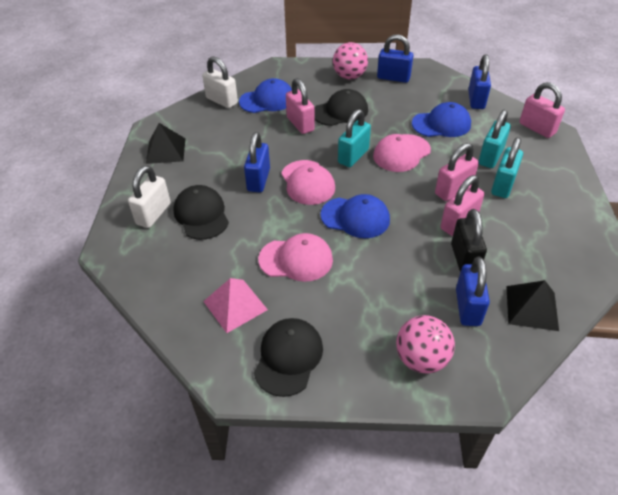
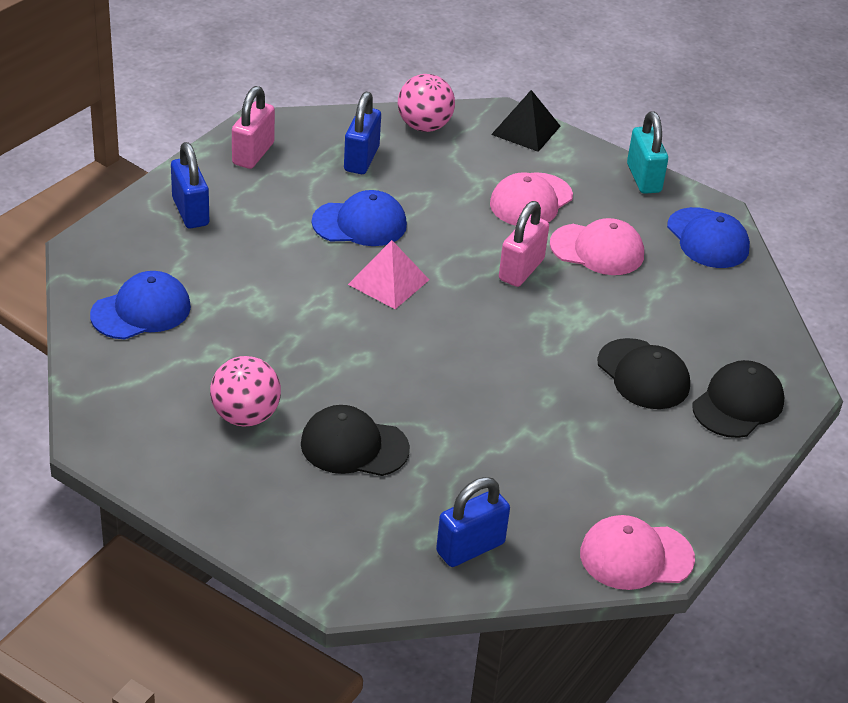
black padlock: [451,209,487,272] = 1 -> none = 0
black pyramid: [146,123,186,164] [506,280,559,331] = 2 -> [491,90,560,152] = 1
blue padlock: [244,132,270,192] [377,34,413,83] [456,257,490,326] [468,54,491,109] = 4 -> [171,142,209,228] [344,92,381,174] [436,477,510,567] = 3
pink padlock: [286,78,315,134] [435,143,479,201] [440,175,484,236] [519,82,565,138] = 4 -> [232,86,275,169] [499,201,549,287] = 2
turquoise padlock: [338,109,371,167] [479,110,511,168] [491,137,523,198] = 3 -> [627,111,668,194] = 1
white padlock: [128,166,171,228] [202,56,238,108] = 2 -> none = 0

